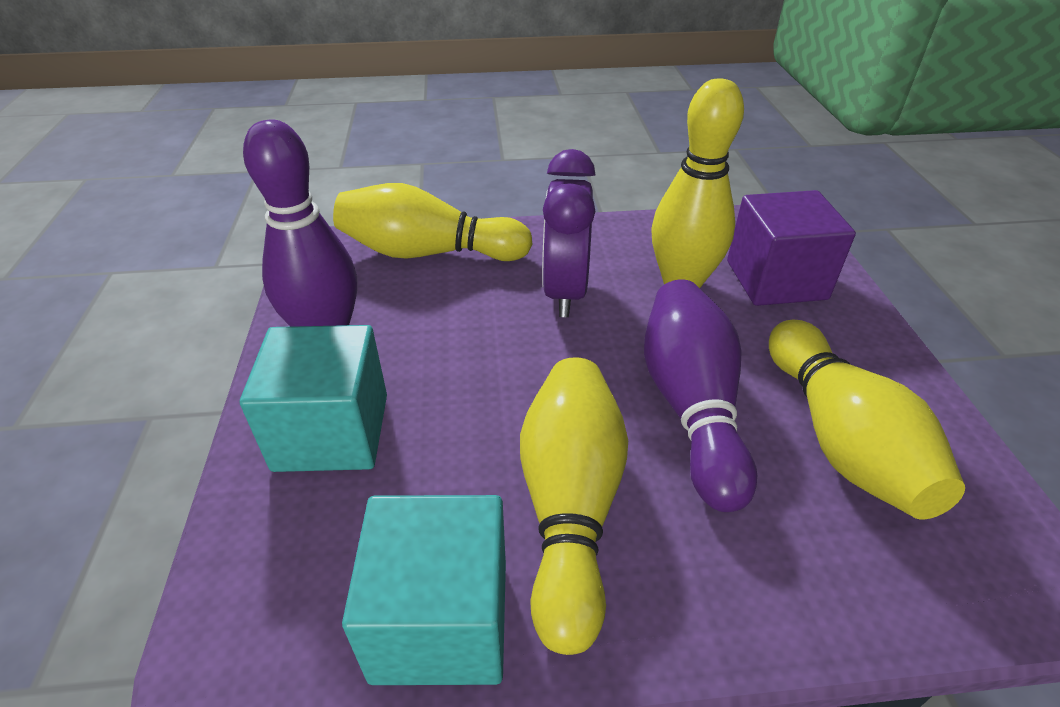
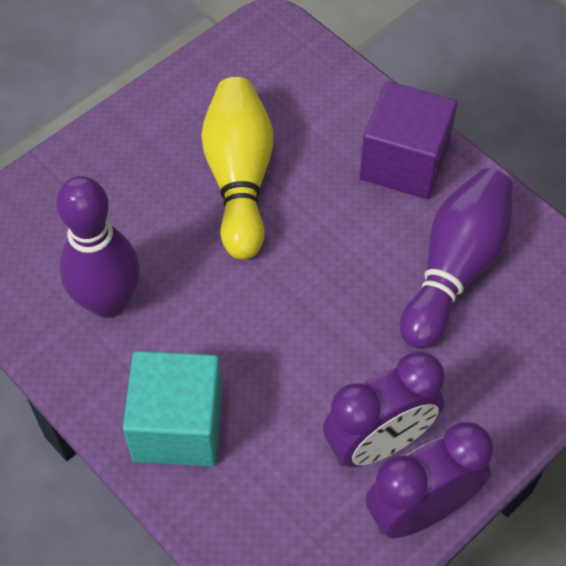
purple clock: [542,149,595,317] = 1 -> [323,351,445,467] [366,422,493,539] = 2
turquoise cube: [240,325,387,472] [342,495,506,685] = 2 -> [123,351,223,466] = 1
yellow bowling pin: [333,183,532,261] [520,357,628,655] [651,78,744,288] [769,319,965,519] = 4 -> [201,77,273,259] = 1

